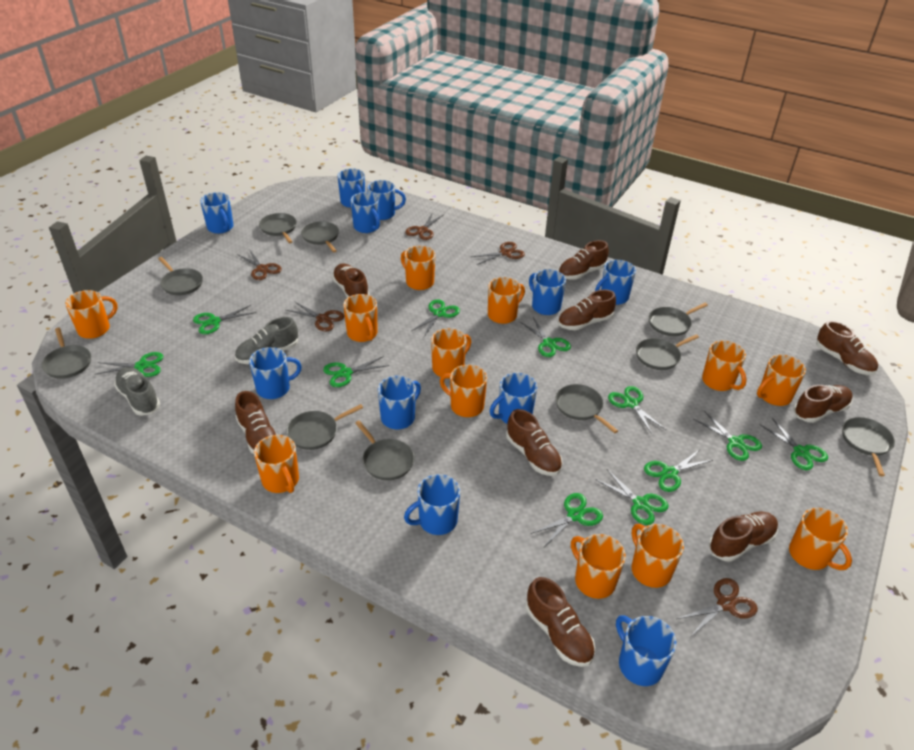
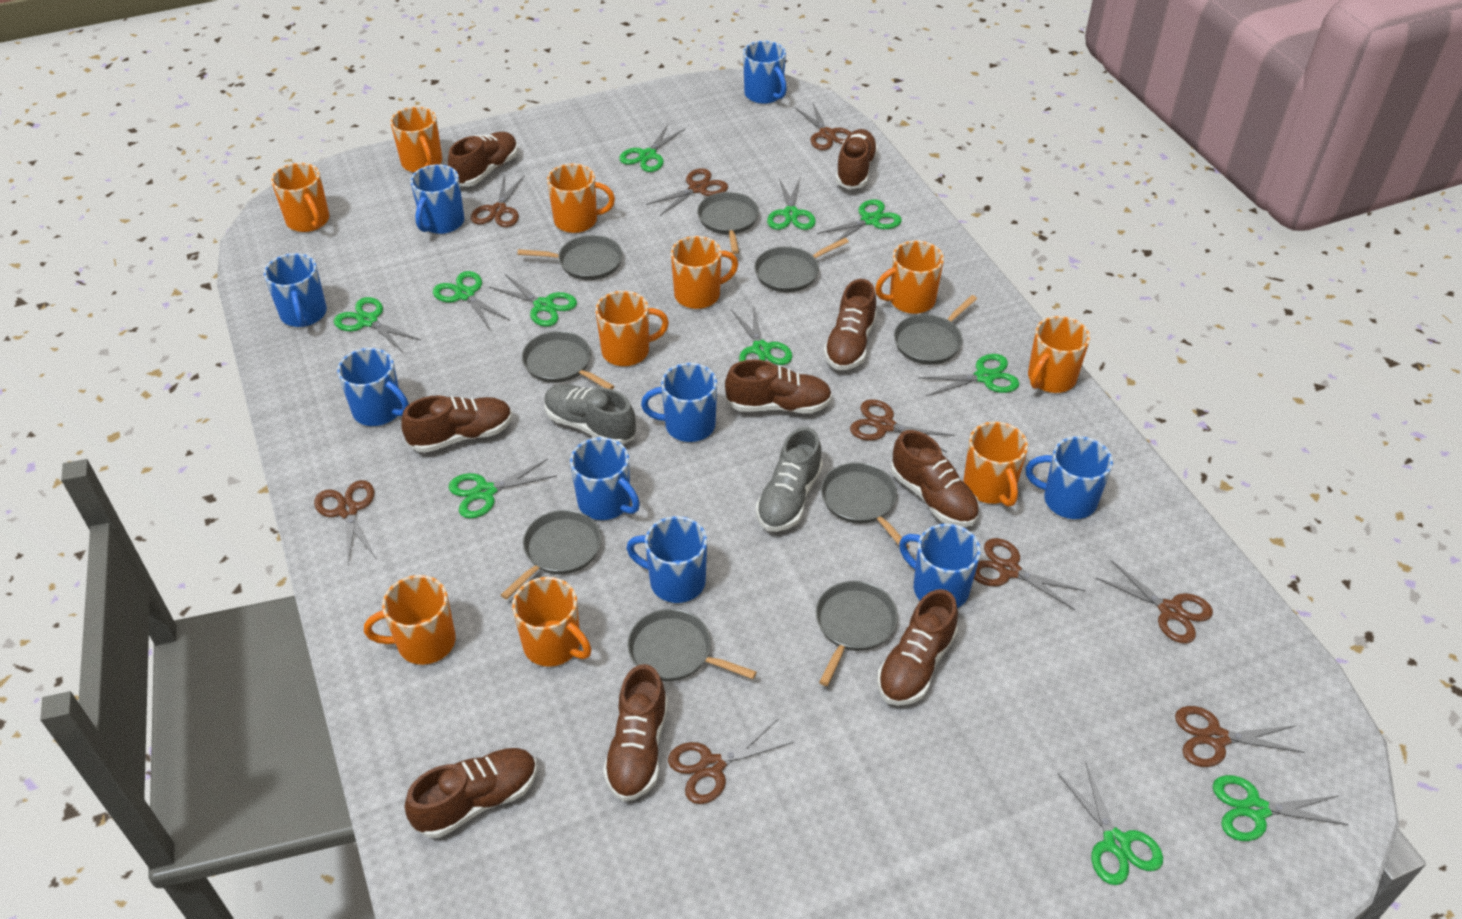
blue mug: [200,192,233,234] [249,347,302,399] [337,169,365,208] [351,192,380,233] [367,180,406,220] [378,376,421,429] [404,474,460,535] [490,373,537,424] [529,269,566,315] [595,260,636,305] [616,616,676,686] = 11 -> [264,253,327,327] [337,348,409,426] [410,164,464,234] [570,437,640,520] [626,516,707,603] [641,363,717,442] [743,41,787,104] [899,524,981,608] [1025,436,1113,519] = 9
brown scissors: [237,249,282,280] [286,301,344,332] [405,212,443,240] [471,242,525,265] [677,578,758,636] = 5 -> [314,480,376,565] [471,174,525,227] [646,168,728,216] [668,719,794,804] [795,103,851,150] [850,399,955,452] [974,538,1086,610] [1096,560,1213,644] [1175,706,1305,767] = 9
grey pan: [42,328,91,379] [158,257,203,295] [259,213,297,243] [286,404,363,450] [301,221,339,252] [355,420,414,480] [555,384,618,434] [636,334,699,370] [649,303,708,336] [842,417,895,476] = 10 -> [501,510,602,600] [518,235,623,280] [522,331,614,389] [627,609,757,681] [697,192,759,254] [754,238,849,293] [816,581,898,686] [821,463,910,549] [894,295,977,365] = 9
orange mug: [65,290,118,339] [254,435,299,493] [343,294,377,342] [401,246,435,290] [431,328,471,379] [440,365,487,417] [488,277,525,324] [571,534,626,599] [631,524,684,588] [702,340,747,391] [757,355,806,406] [789,508,852,570] = 12 -> [271,163,329,232] [364,575,456,665] [390,107,442,173] [512,577,591,667] [547,164,615,233] [595,291,669,366] [671,236,738,309] [875,241,944,314] [963,422,1028,507] [1028,316,1090,393] = 10

